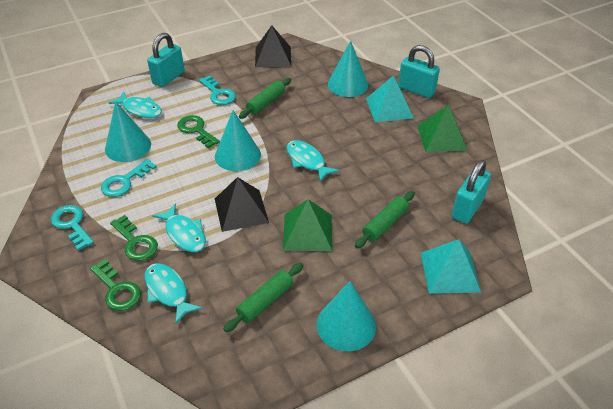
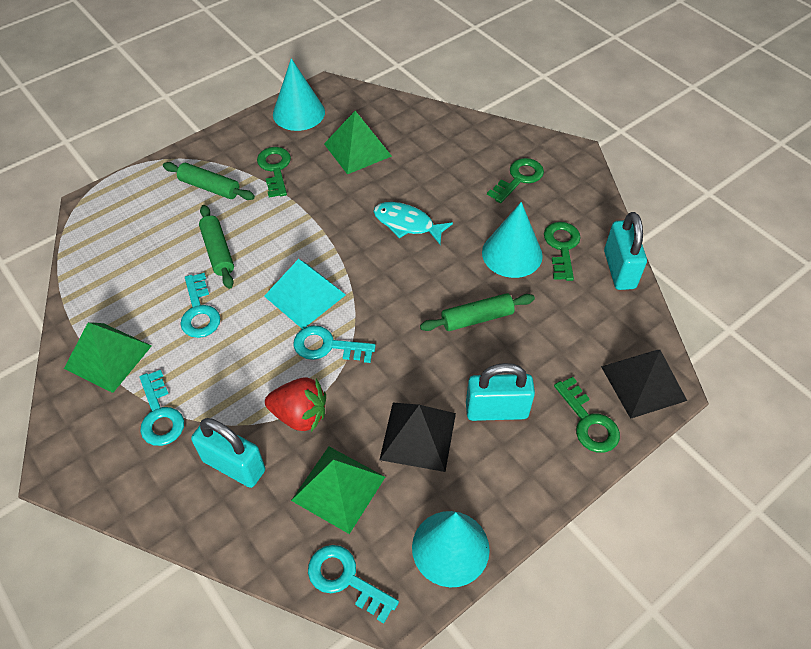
green key: [90,259,141,311] [110,215,158,261] [177,115,220,148] = 3 -> [257,147,291,198] [487,158,544,203] [544,222,581,281] [554,377,620,453] = 4
green pyramid: [283,199,332,251] [417,105,467,152] = 2 -> [64,322,152,393] [291,447,385,534] [324,111,392,174] = 3
red strawberry: none = 0 -> [265,377,326,432] = 1
turquoise cone: [105,101,151,162] [215,110,261,171] [317,281,376,351] [328,41,368,97] = 4 -> [273,58,325,131] [412,511,490,587] [482,202,543,278] = 3
turquoise fish: [109,92,162,118] [145,263,203,324] [152,203,206,252] [287,140,339,182] = 4 -> [373,202,453,244] = 1
turquoise key: [51,205,94,251] [101,159,157,197] [199,75,236,105] = 3 -> [139,369,184,446] [180,273,221,338] [294,325,376,363] [308,545,399,624] = 4
turquoise pyramid: [366,75,414,122] [421,239,481,294] = 2 -> [264,259,346,329] = 1

